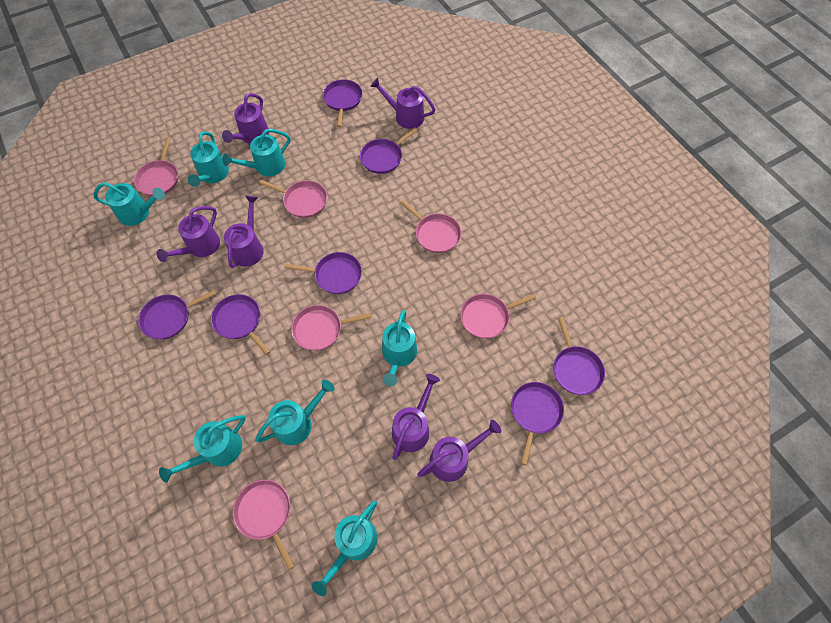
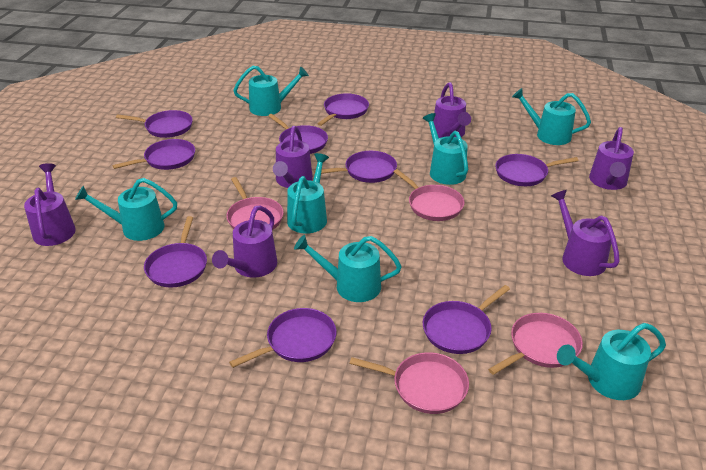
pink pan: [134,137,178,196] [233,480,294,570] [259,180,327,218] [291,305,372,351] [400,200,461,253] [460,294,536,339] = 6 -> [226,177,283,230] [349,352,469,414] [393,169,464,221] [488,313,583,375] = 4
purple pan: [138,290,217,339] [211,294,270,355] [284,252,362,294] [323,79,362,127] [360,127,418,174] [511,382,564,466] [553,317,605,395] = 7 -> [112,139,195,170] [116,110,193,138] [144,216,207,287] [229,308,336,368] [268,114,328,154] [314,151,397,183] [317,93,369,126] [423,285,510,354] [495,154,578,186] = 9

